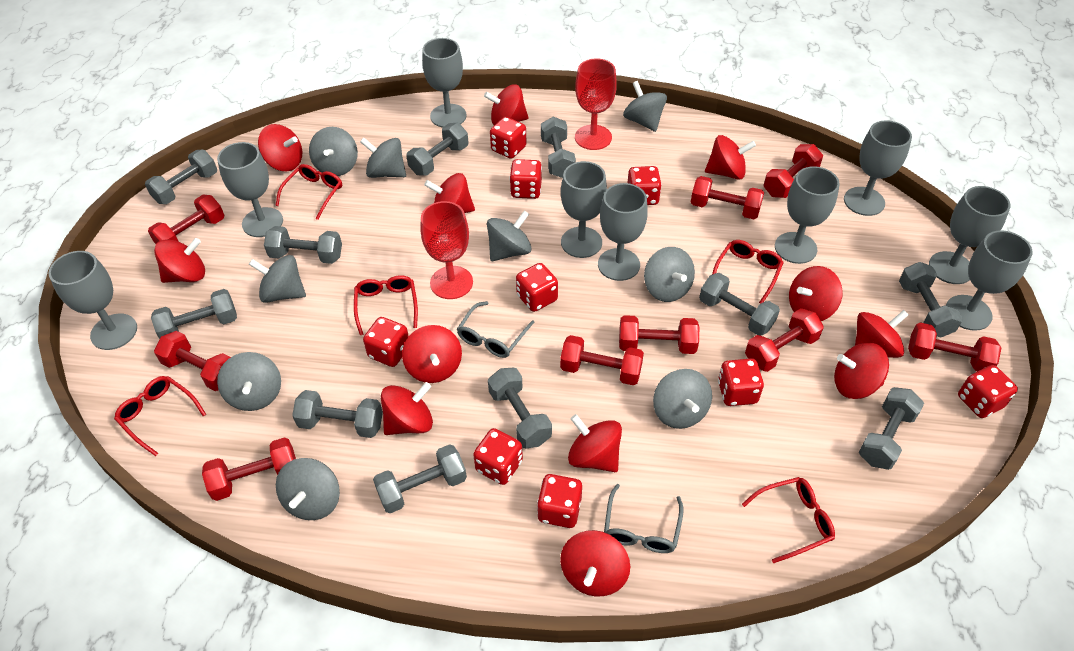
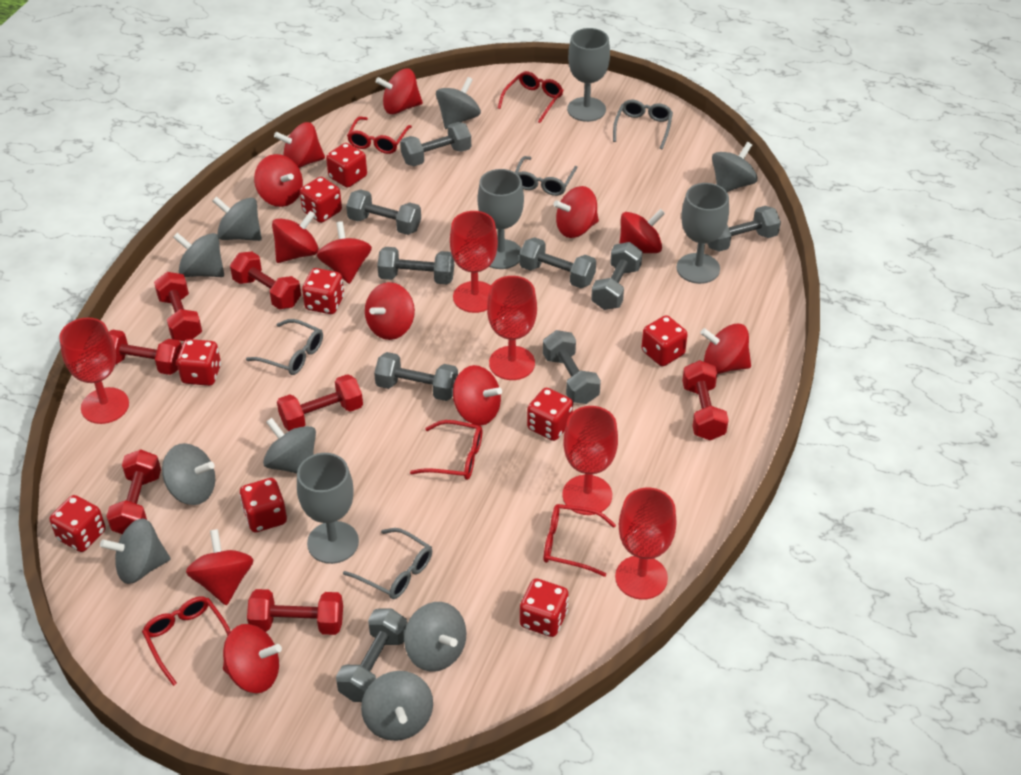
grey dumbbell: [145,150,217,204] [151,289,237,339] [264,226,342,264] [292,390,383,438] [373,444,467,513] [406,123,469,175] [488,368,552,448] [541,117,576,178] [699,273,780,336] [859,387,924,470] [899,262,963,337] = 11 -> [336,609,407,702] [346,189,421,235] [374,352,458,401] [377,247,454,284] [400,122,471,166] [519,237,596,288] [543,330,601,404] [591,242,642,310] [707,206,781,252] = 9
grey glasses: [457,301,535,358] [604,484,683,553] = 2 -> [246,319,323,375] [343,528,432,599] [515,156,578,196] [613,100,673,149] = 4
grey goblet: [49,251,137,350] [217,142,283,237] [422,38,467,128] [561,161,607,258] [598,183,648,281] [775,166,840,264] [844,120,912,216] [929,186,1011,284] [946,230,1032,331] = 9 -> [297,453,359,564] [477,169,524,269] [567,28,610,122] [677,183,729,284] = 4
red dumbbell: [148,195,224,244] [154,331,231,391] [202,437,296,501] [560,335,644,385] [619,315,699,354] [691,176,764,219] [745,308,824,372] [764,144,823,198] [908,322,1001,372] = 9 -> [106,449,161,534] [109,330,182,375] [154,272,202,341] [230,251,301,309] [247,589,343,635] [277,374,363,431] [682,360,729,440] = 7
red goblet: [420,201,473,299] [575,58,617,150] = 2 -> [59,318,129,424] [450,211,498,313] [487,276,537,380] [562,406,618,515] [615,487,676,600] = 5

